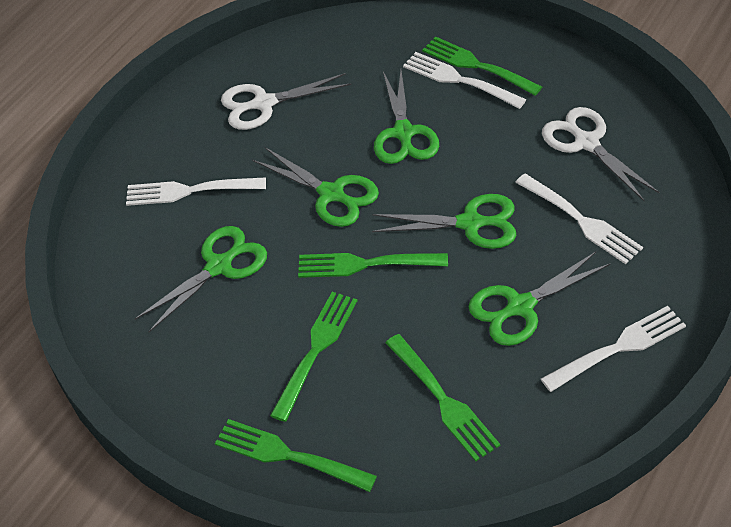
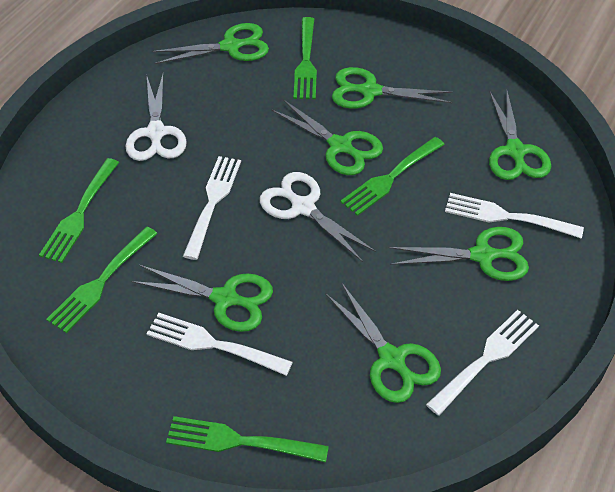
green scissors: [135,226,267,332] [253,147,379,227] [372,194,516,249] [374,71,439,164] [469,252,610,346] = 5 -> [131,265,273,332] [152,23,269,64] [271,99,383,175] [325,283,441,403] [332,67,453,109] [388,227,529,281] [489,91,551,180] = 7

